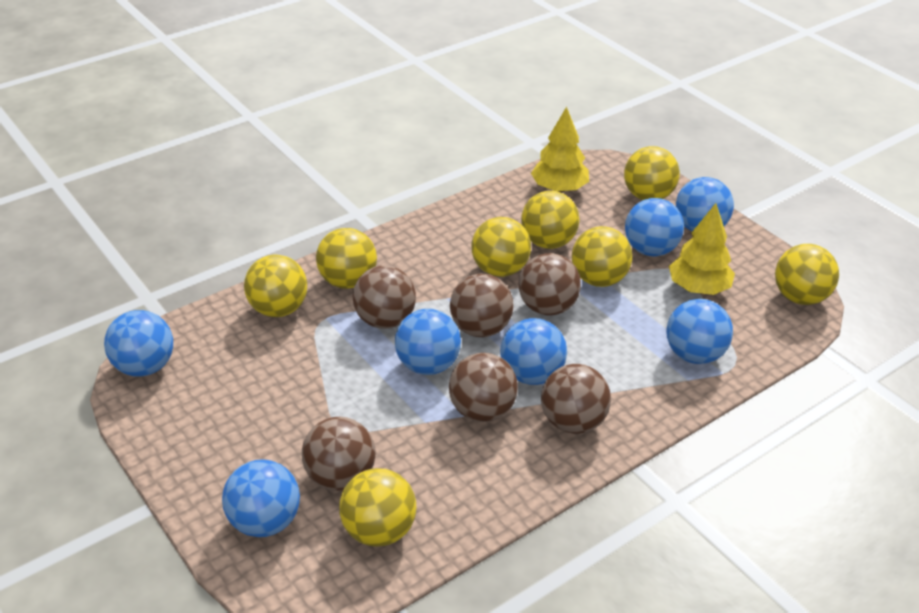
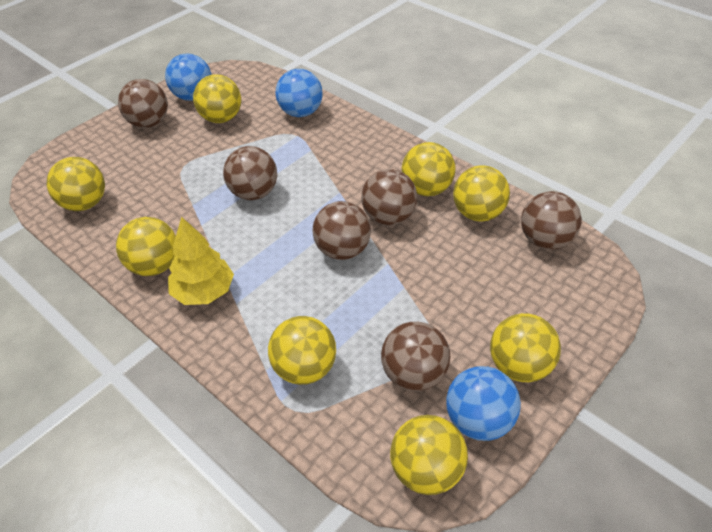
blue ball: [104,310,173,377] [222,459,300,537] [395,309,461,375] [500,318,567,385] [625,198,684,256] [666,299,733,364] [676,177,734,231] = 7 -> [165,54,212,101] [275,69,323,117] [446,366,521,441] = 3
yellow tree: [531,107,589,193] [669,203,735,295] = 2 -> [168,217,234,305] = 1

